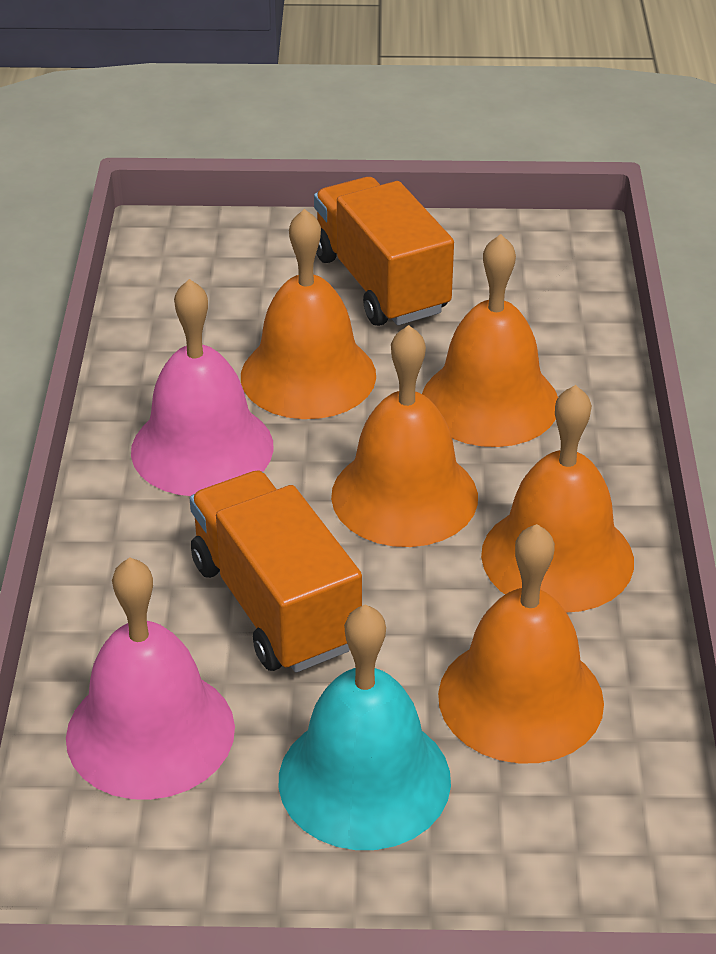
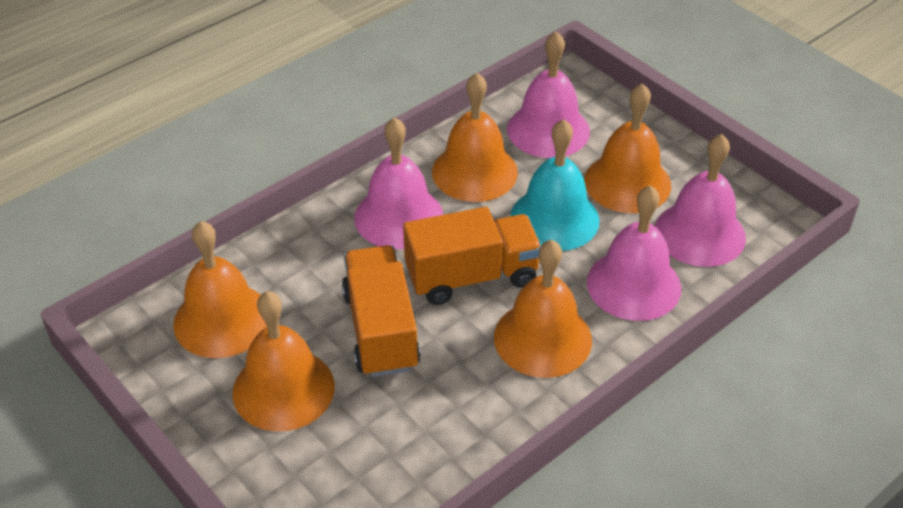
pink bell: [66,557,235,800] [131,279,274,496] = 2 -> [354,117,443,249] [507,31,590,158] [587,185,681,321] [655,134,746,267] = 4

